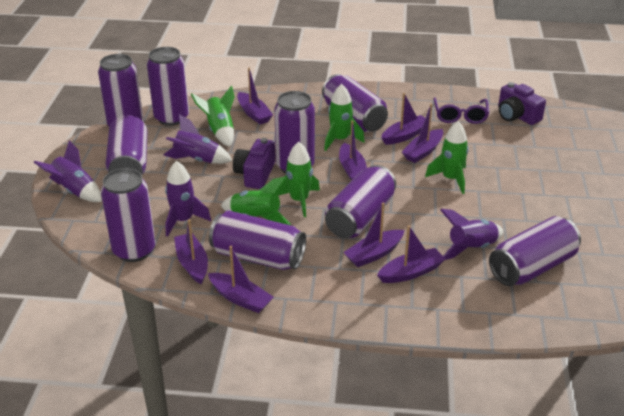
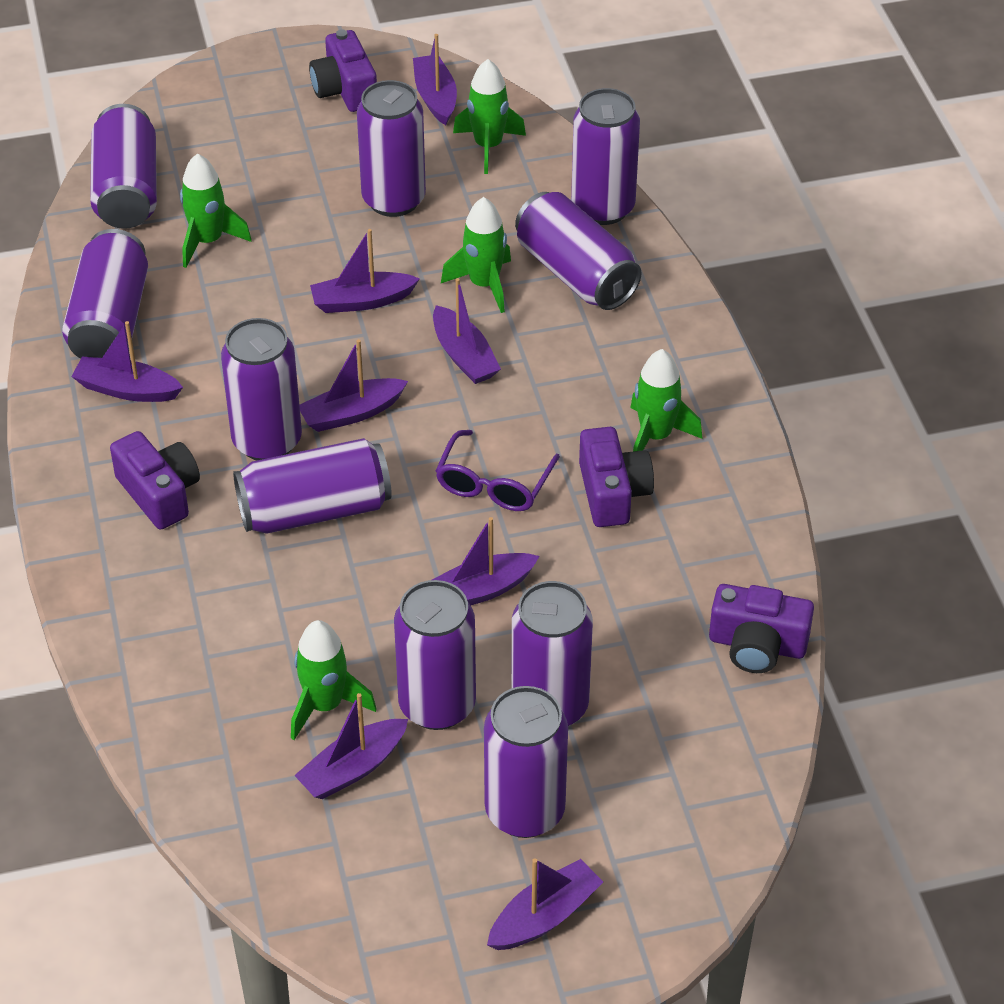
purple camera: [233,138,275,189] [498,82,546,125] = 2 -> [110,431,200,530] [309,29,377,112] [579,427,654,527] [709,584,814,673] = 4
purple can: [98,54,143,127] [101,168,156,262] [105,115,147,175] [147,47,189,126] [209,210,306,270] [274,91,315,173] [322,74,388,132] [325,165,396,238] [489,216,581,286] = 9 -> [62,229,148,359] [90,104,157,229] [221,318,302,460] [233,438,392,534] [357,80,426,217] [394,580,476,730] [484,686,568,838] [511,581,593,726] [515,192,641,310] [571,88,640,225] = 10
purple rocket: [34,140,102,202] [163,114,232,164] [165,161,211,237] [440,209,503,260] = 4 -> none = 0

